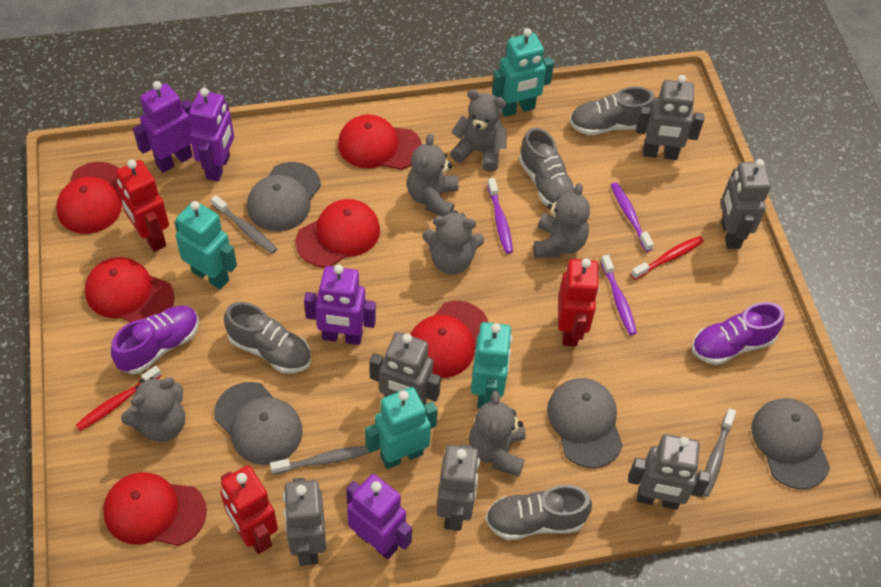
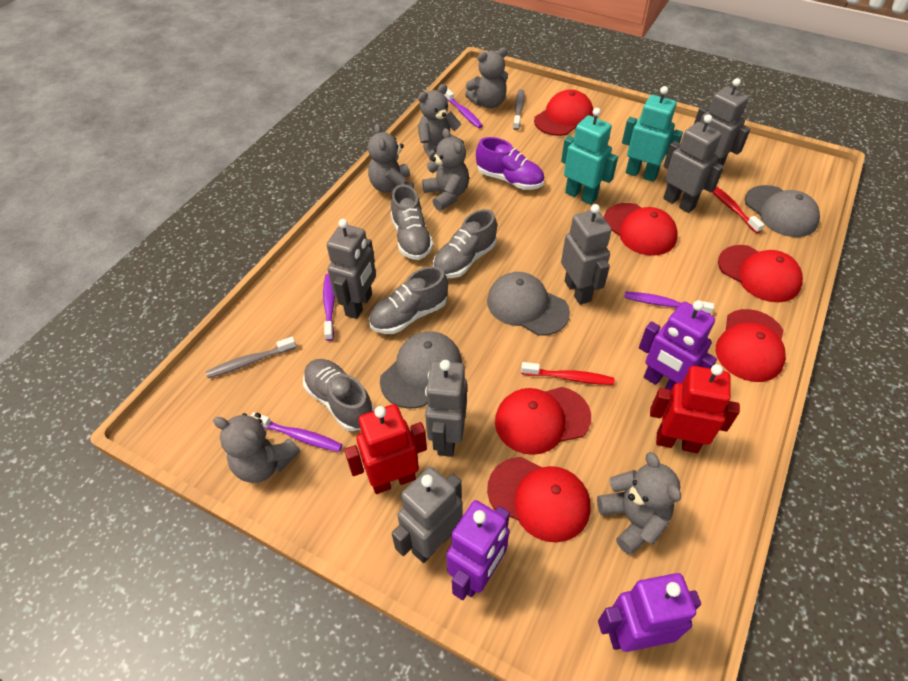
grey cap: [214,382,303,465] [247,162,321,231] [547,378,623,468] [751,398,830,489] = 4 -> [380,331,462,409] [487,272,570,336] [745,185,820,237] = 3
grey toothbrush: [211,195,277,254] [270,446,369,474] [703,408,736,497] = 3 -> [206,337,296,378] [513,89,525,130] = 2
purple robot: [133,81,193,173] [189,88,234,182] [304,264,376,345] [346,474,412,559] = 4 -> [446,500,510,600] [598,573,701,652] [639,300,717,390] = 3
purple shoe: [111,306,199,374] [692,302,784,365] = 2 -> [476,137,544,190] = 1
purple toothbrush: [487,178,513,254] [600,255,637,335] [611,182,654,252] = 3 -> [251,412,343,452] [323,274,335,341] [444,88,483,128] [624,292,714,315] = 4
red robot: [116,160,169,252] [220,466,278,554] [558,258,600,347] = 3 -> [344,404,427,494] [650,364,740,453] = 2
turquoise robot: [174,201,237,290] [365,387,438,469] [471,322,512,408] [492,28,554,117] = 4 -> [561,108,618,205] [622,86,683,182] = 2

